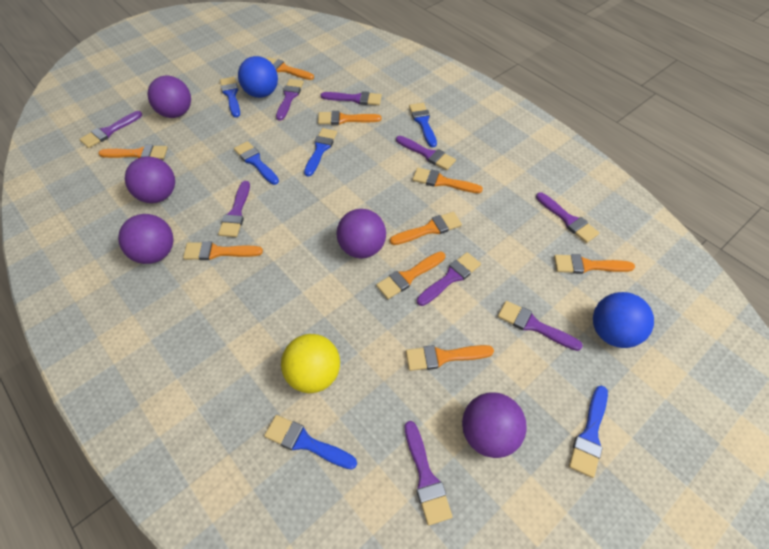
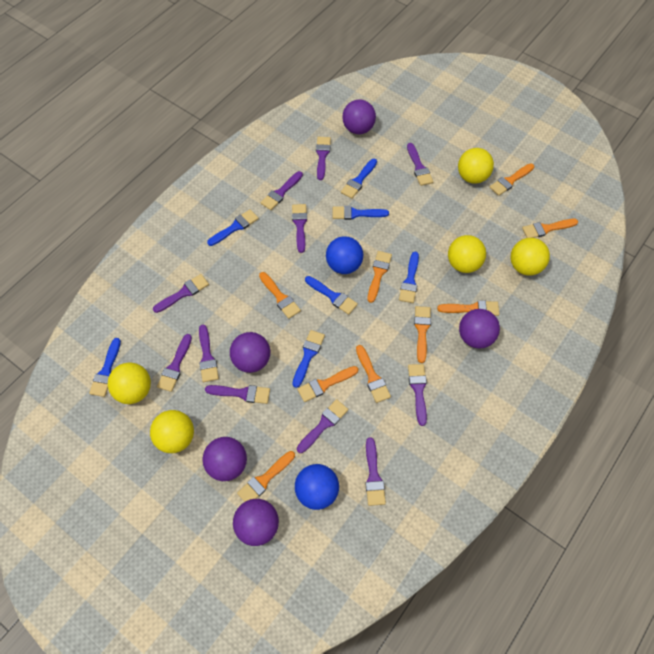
blue brush: [220,77,240,117] [234,141,279,185] [264,415,357,470] [304,128,337,177] [409,103,437,148] [569,386,608,478] = 6 -> [89,338,121,397] [207,209,259,246] [292,330,325,388] [305,276,358,315] [333,206,389,220] [341,159,377,199] [399,252,419,303] = 7
purple brush: [79,111,142,148] [218,181,250,237] [276,79,304,121] [321,91,382,105] [396,136,456,170] [405,421,453,526] [417,252,481,306] [498,301,583,351] [536,192,599,243] = 9 -> [153,274,209,313] [157,334,192,392] [199,324,219,382] [205,385,270,404] [260,171,303,210] [292,204,307,253] [297,399,348,453] [316,137,331,180] [365,437,386,506] [407,143,433,186] [408,364,427,426] = 11
yellow ball: [281,334,340,393] = 1 -> [108,363,151,404] [150,410,194,453] [448,235,486,273] [458,148,494,184] [510,238,550,276] = 5

